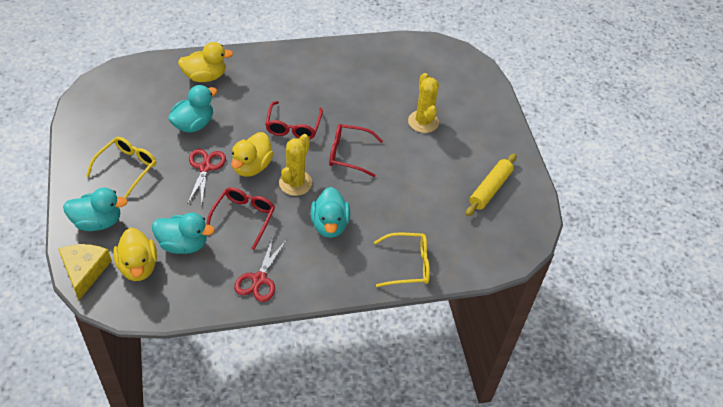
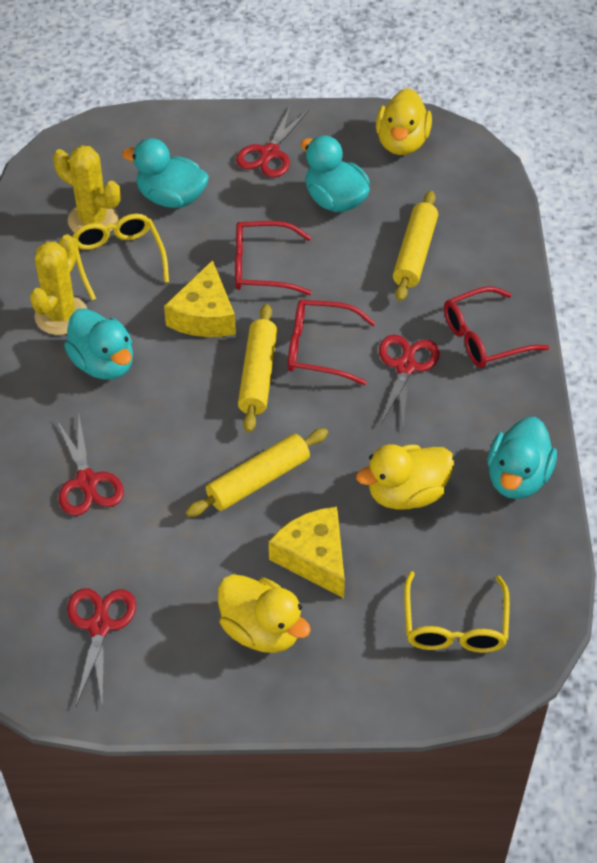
red scissors: [188,149,226,203] [234,237,286,302] = 2 -> [56,417,124,516] [67,588,136,708] [236,106,309,177] [379,335,440,427] = 4
yellow cheese: [58,244,112,300] = 1 -> [164,260,236,337] [269,507,345,598] = 2
yellow rolling pin: [466,154,516,216] = 1 -> [186,428,328,517] [238,304,277,433] [393,191,438,301] = 3

